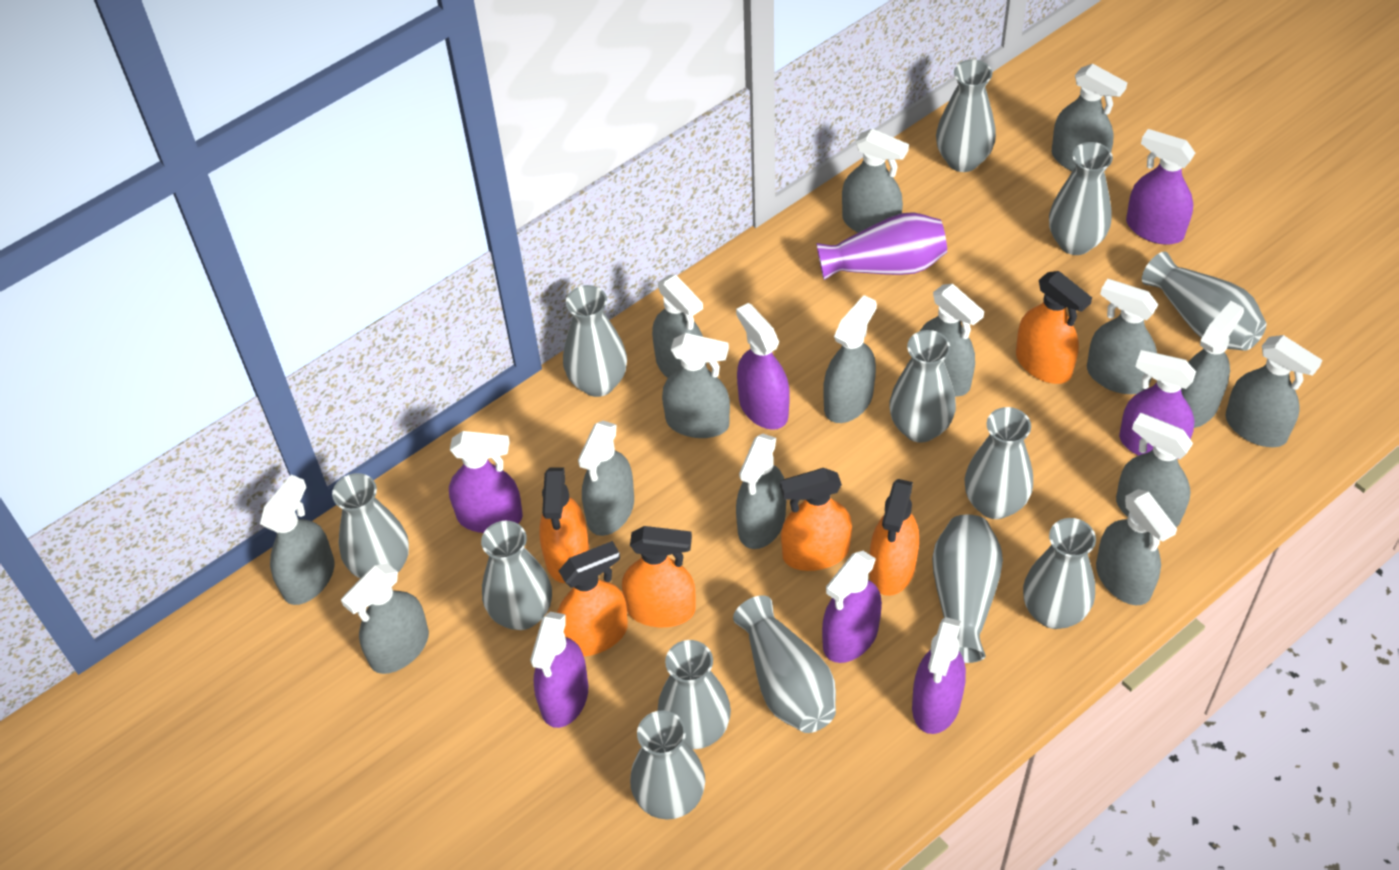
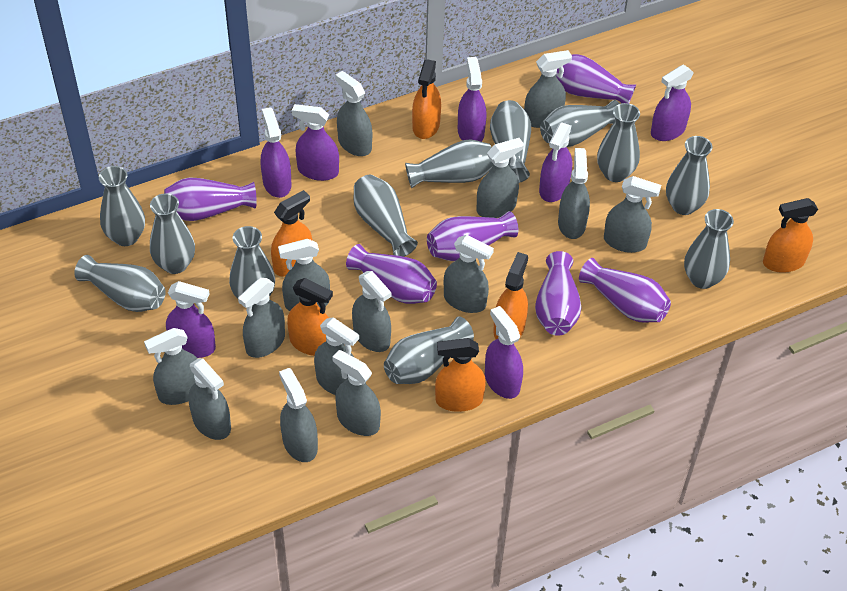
grey spray bottle: [260,474,335,605] [341,563,429,674] [578,421,634,536] [652,274,707,378] [662,333,730,438] [736,433,786,549] [823,295,877,423] [842,129,909,233] [920,284,984,396] [1052,64,1128,171] [1087,279,1158,394] [1096,489,1177,605] [1116,413,1193,527] [1181,301,1244,428] [1226,335,1322,447] = 15 -> [144,328,198,405] [188,358,231,440] [238,278,285,358] [278,239,330,311] [279,368,318,462] [314,317,359,395] [332,350,381,436] [335,71,372,156] [352,271,391,352] [444,235,494,313] [477,138,524,218] [524,50,572,128] [558,148,590,239] [604,176,661,253] = 14
grey vase: [332,473,409,579] [481,521,552,630] [563,285,627,397] [630,710,705,820] [657,640,731,749] [733,595,836,733] [889,330,956,443] [932,515,1003,663] [936,59,996,172] [964,407,1033,519] [1023,518,1096,629] [1049,142,1113,255] [1142,252,1266,351] = 13 -> [74,255,166,312] [99,166,145,246] [150,193,195,274] [229,226,275,307] [353,175,418,257] [384,316,474,384] [405,139,493,188] [490,100,531,183] [540,100,620,147] [597,103,640,182] [666,136,713,215] [684,209,734,289] = 12
purple vase: [816,212,947,280] = 1 -> [164,177,257,221] [346,244,437,304] [427,211,518,261] [535,251,581,336] [556,54,636,103] [579,258,671,323] = 6

